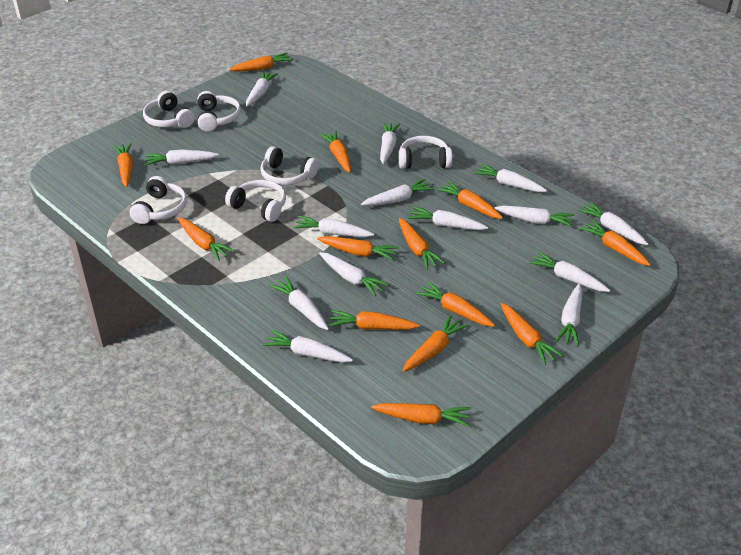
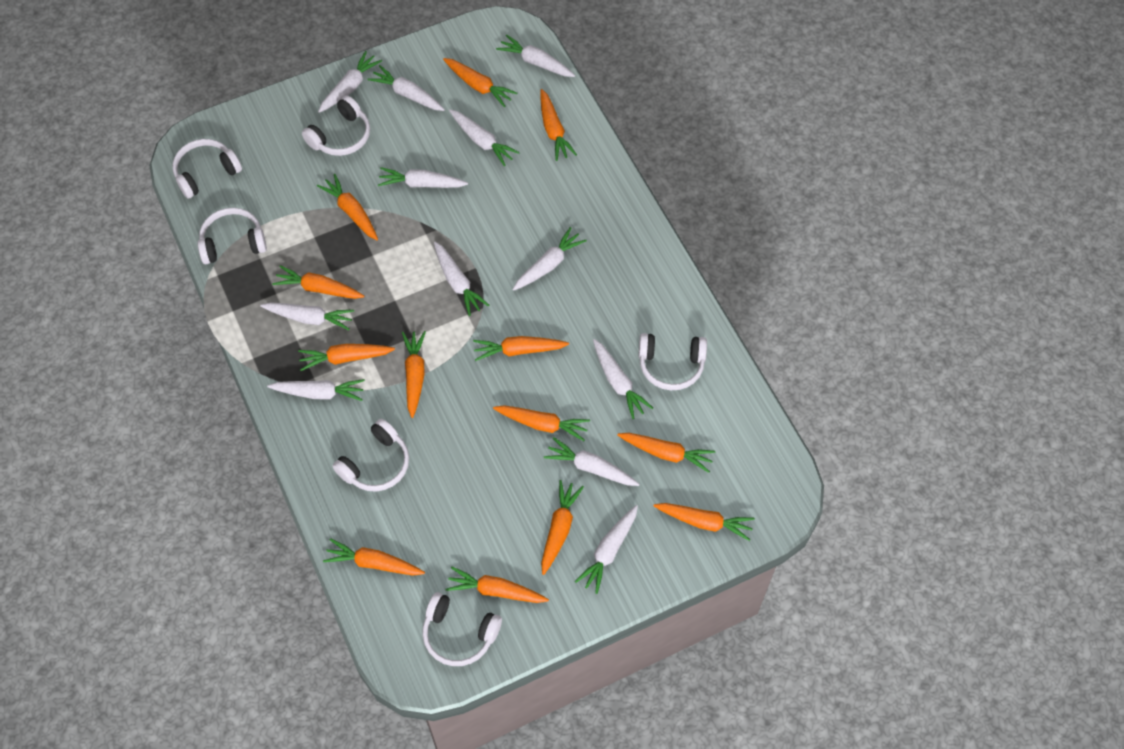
white carrot: [144,150,219,166] [246,71,278,106] [262,330,353,363] [269,276,329,330] [294,216,374,237] [319,252,389,296] [361,179,434,206] [380,123,400,164] [408,207,488,230] [474,164,548,192] [494,206,575,227] [529,251,610,292] [555,284,582,346] [578,202,648,245] = 14 -> [260,302,354,330] [267,379,365,401] [318,51,382,113] [368,65,445,111] [378,167,468,188] [434,242,489,316] [449,109,520,166] [496,34,575,77] [512,227,587,291] [544,437,640,486] [575,505,638,594] [593,339,653,419] = 12

